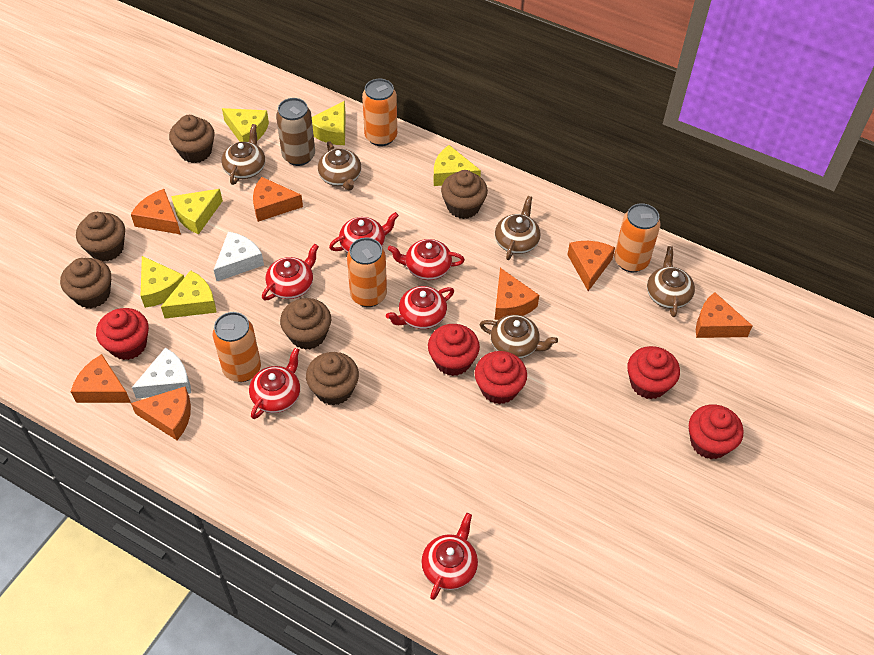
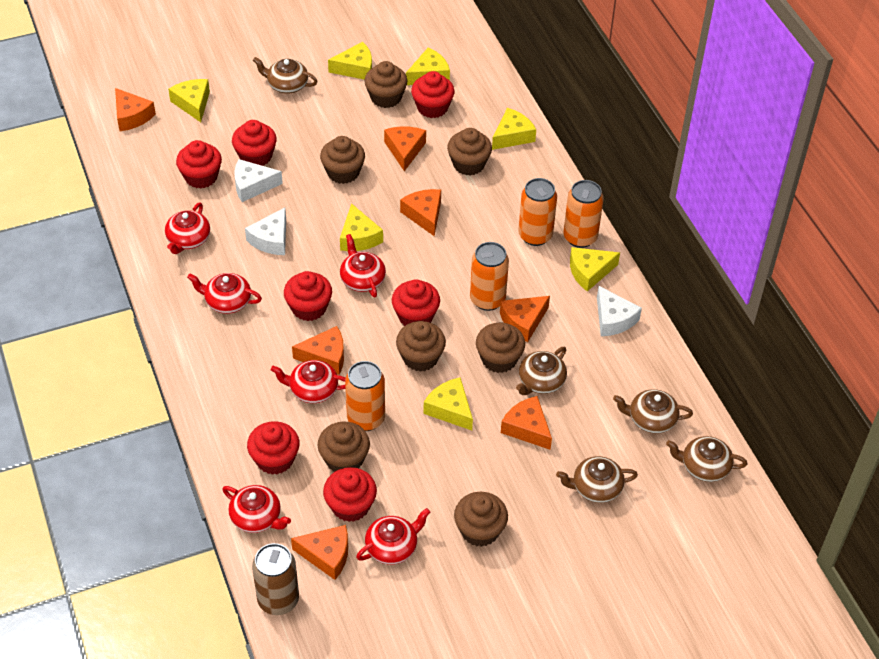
brown cupcake: [60,258,111,308] [76,212,125,261] [169,115,215,163] [280,298,331,350] [306,352,359,406] [441,170,488,219] = 6 -> [317,422,370,472] [320,136,365,184] [364,61,407,108] [396,321,446,372] [447,128,492,176] [454,492,508,547] [476,322,525,373] = 7
red cupcake: [96,308,149,360] [428,324,480,376] [474,351,527,404] [627,346,680,399] [689,404,744,459] = 5 -> [176,140,222,189] [232,120,277,166] [247,421,300,475] [284,271,332,321] [323,467,377,522] [392,279,440,326] [411,71,455,118] = 7
white cheese: [132,348,191,398] [214,232,264,282] = 2 -> [234,159,283,202] [245,208,286,255] [597,286,642,336] = 3
yellow cheese: [141,256,184,308] [161,270,217,318] [171,189,223,234] [222,108,269,142] [312,101,346,145] [434,145,481,186] = 6 -> [168,79,210,122] [328,42,372,80] [340,203,383,251] [406,47,450,85] [423,377,473,430] [492,108,536,150] [570,247,620,291] = 7

